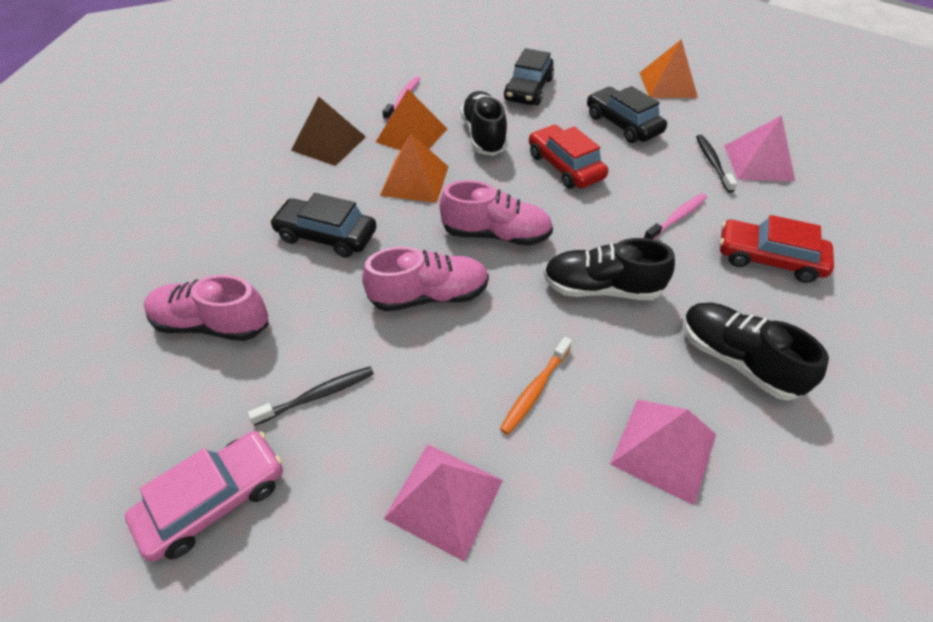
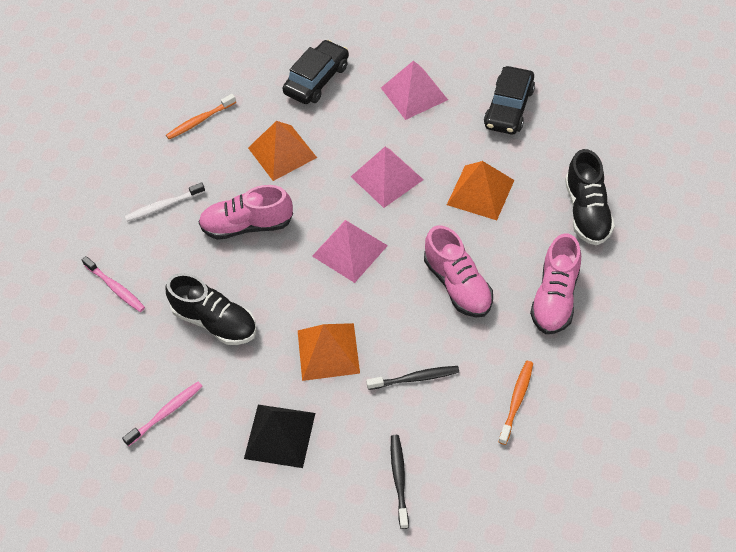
black car: [270,193,376,258] [504,48,554,105] [587,86,667,143] = 3 -> [282,40,349,104] [484,66,535,134] = 2
black pyramid: none = 0 -> [244,405,315,468] = 1
black shoe: [461,91,508,156] [543,238,675,300] [683,302,829,401] = 3 -> [165,273,257,345] [565,149,615,245] = 2
brown pyramid: [291,97,366,166] = 1 -> none = 0
orange toothbrush: [500,337,572,435] = 1 -> [166,94,236,139] [499,361,533,445] = 2
pink car: [125,431,283,562] = 1 -> none = 0
red car: [529,125,608,189] [720,215,834,283] = 2 -> none = 0
white toothbrush: none = 0 -> [125,182,205,222] = 1

